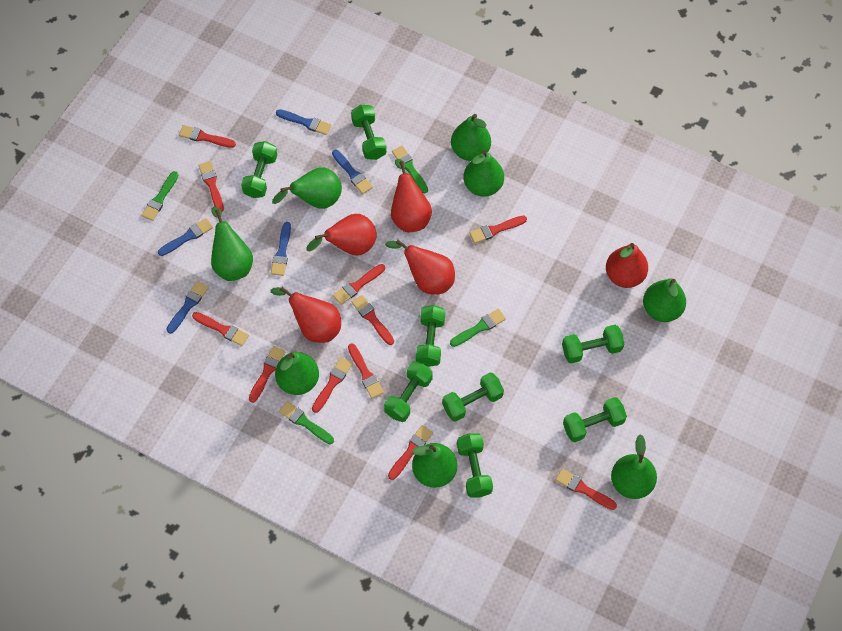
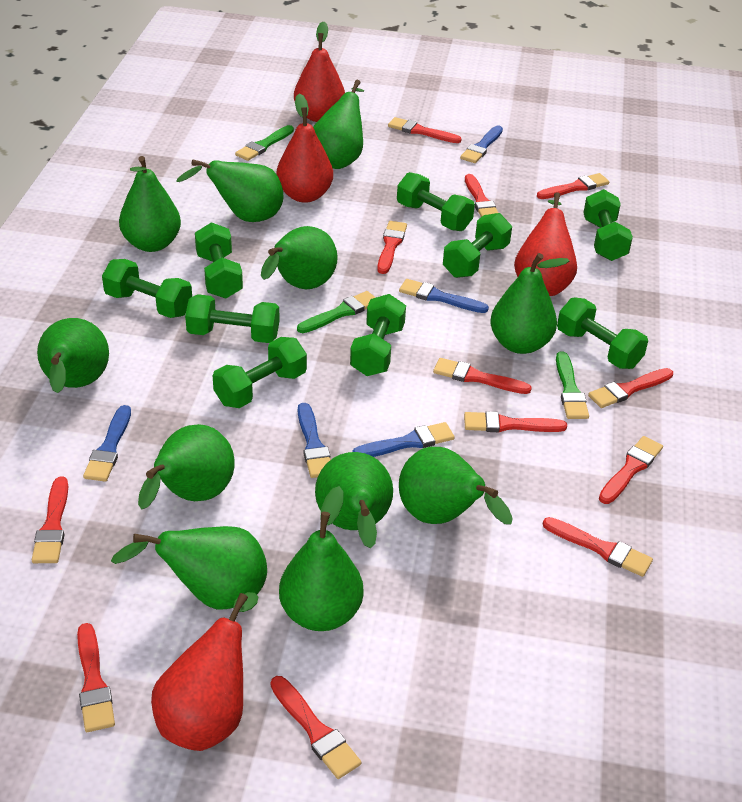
green brush: [141,171,178,221] [279,401,334,444] [392,146,428,193] [450,309,506,347] = 4 -> [235,125,294,161] [297,291,376,333] [556,352,589,419] = 3
green dumbbell: [241,141,277,198] [351,105,387,160] [384,361,433,422] [416,305,445,367] [442,373,504,422] [457,433,493,497] [562,325,624,363] [563,397,627,442] = 8 -> [102,259,192,318] [185,294,279,343] [195,222,243,299] [213,337,307,408] [350,294,406,376] [397,172,475,231] [443,213,512,278] [557,297,648,369] [583,189,633,261] = 9
green pear: [211,207,253,281] [272,168,342,209] [275,352,319,395] [412,443,457,488] [451,114,491,161] [463,150,504,197] [611,434,657,499] [643,278,686,322] = 8 -> [37,318,109,393] [111,526,267,610] [119,156,181,252] [138,424,235,509] [176,159,284,222] [261,226,338,289] [279,486,363,631] [313,80,364,169] [315,452,393,548] [399,447,513,525] [490,253,569,354] = 11
red brush: [179,125,236,148] [192,312,249,346] [198,161,224,212] [249,346,285,403] [312,358,352,413] [333,264,385,305] [348,343,384,399] [352,295,394,345] [388,425,433,480] [469,216,527,243] [556,469,617,510] = 11 -> [32,477,68,563] [77,623,115,732] [271,676,361,779] [377,221,407,274] [388,117,462,143] [433,358,532,394] [464,411,567,432] [465,174,498,217] [537,173,609,199] [543,517,653,577] [588,368,673,408] [599,436,663,504] = 12
red pear: [271,287,341,343] [306,214,377,255] [385,240,455,295] [391,159,432,232] [606,243,648,288] = 5 -> [151,592,258,751] [276,94,333,203] [294,21,345,122] [514,192,577,296] = 4

